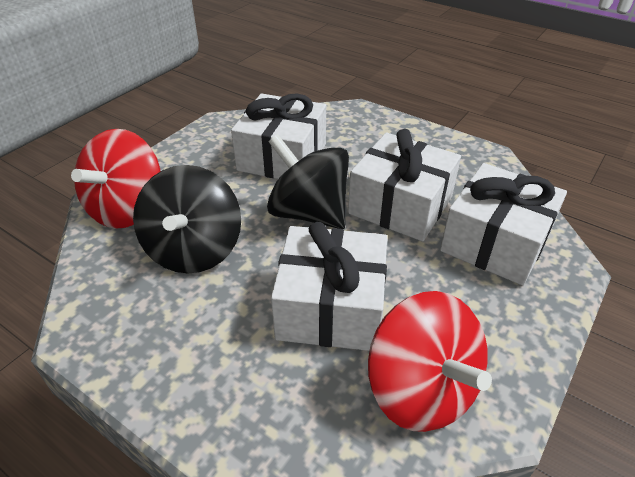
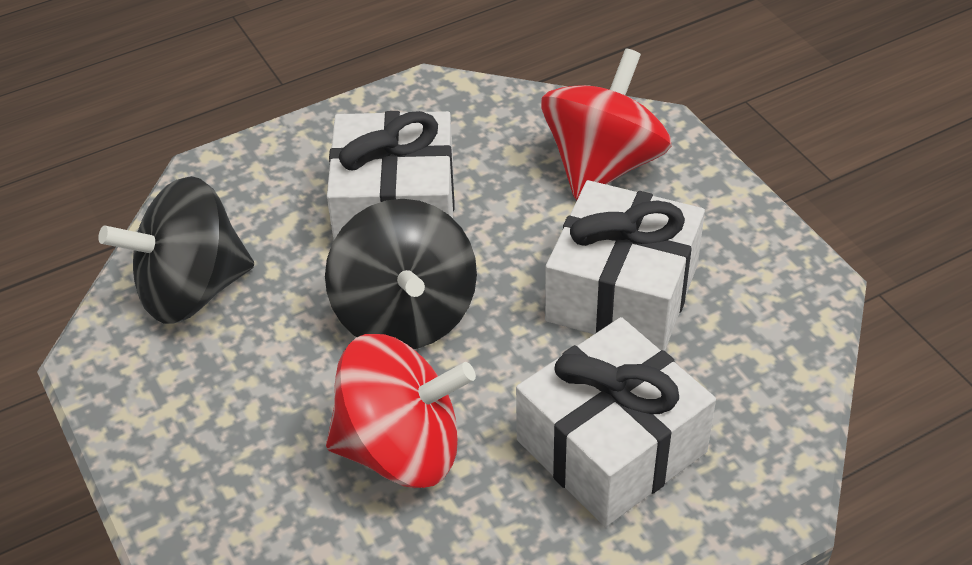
white gift: [231,93,326,179] [271,222,387,351] [348,129,461,241] [440,163,567,285] = 4 -> [327,111,454,240] [516,317,716,527] [545,180,705,351] = 3

